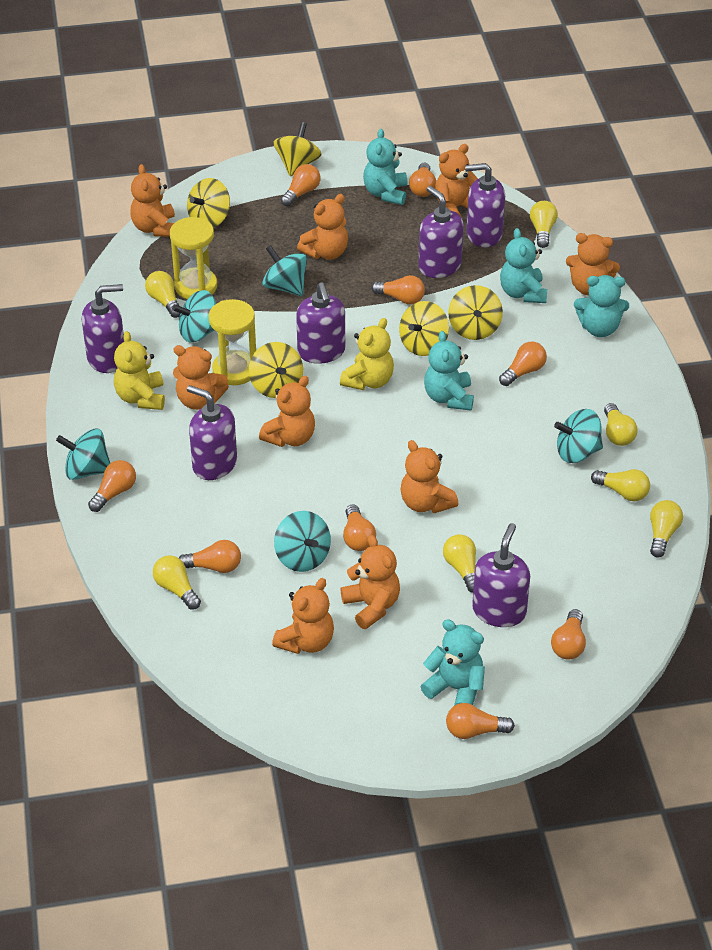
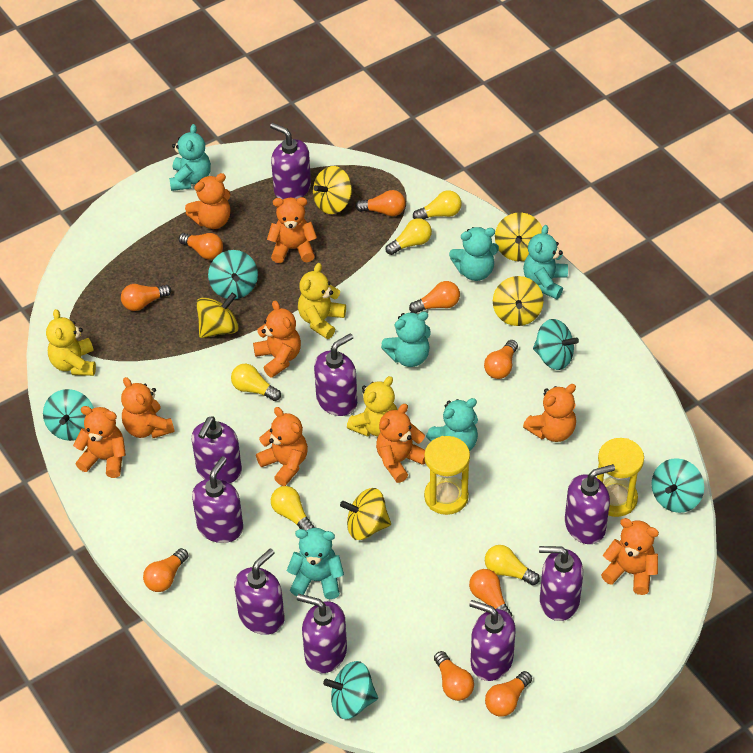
purple soap dispenser: [82,284,124,373] [187,385,237,480] [296,282,345,364] [418,186,464,278] [465,163,505,247] [472,523,530,627] = 6 -> [192,416,242,483] [192,456,243,543] [234,548,285,635] [270,123,311,200] [297,594,347,673] [314,333,357,416] [469,600,516,681] [539,546,583,621] [565,464,615,544] = 9
turquoise teddy bear: [363,129,407,205] [420,619,485,706] [424,331,474,411] [500,228,547,303] [574,275,629,337] = 5 -> [169,124,211,191] [286,528,344,599] [381,312,431,367] [426,398,478,451] [449,227,499,281] [523,225,568,299] = 6
yellow light bulb: [145,271,180,318] [153,555,201,610] [443,534,476,593] [530,201,558,248] [591,469,650,501] [604,403,638,446] [650,500,683,558] = 7 -> [231,364,281,401] [271,486,314,531] [385,218,432,255] [413,190,462,219] [485,545,540,585] = 5
yellow teddy bear: [114,331,165,410] [340,318,394,390] = 2 -> [46,309,96,376] [298,263,346,339] [347,376,397,437] = 3

